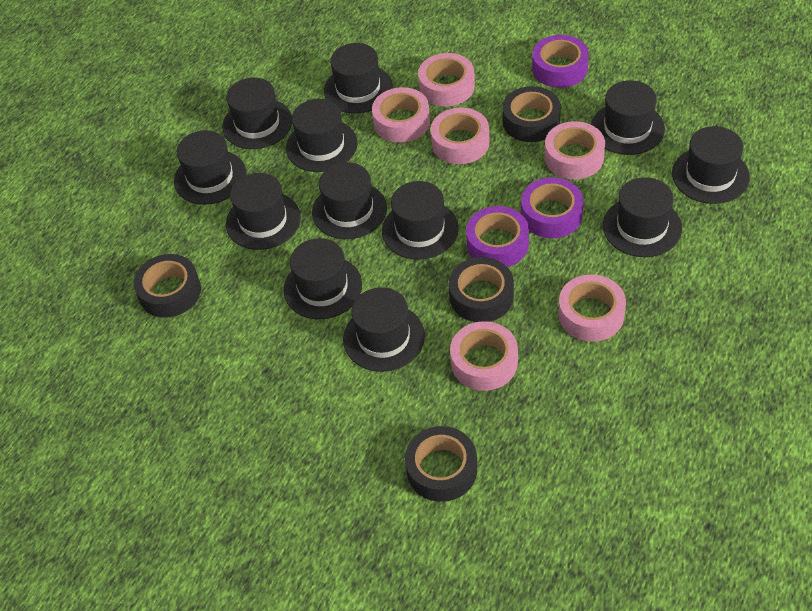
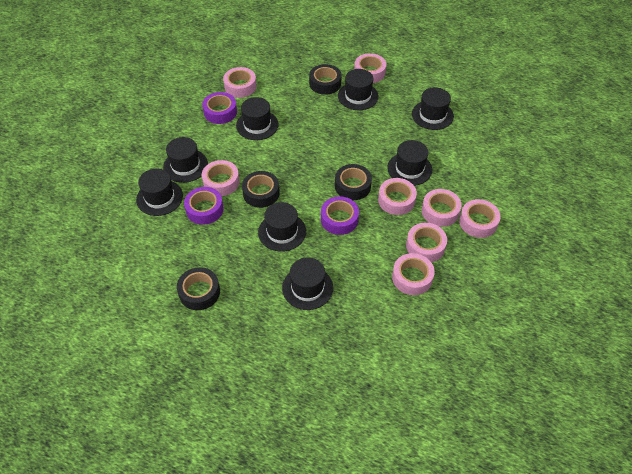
black hat: [174,130,246,205] [222,78,292,149] [226,173,301,250] [283,238,362,319] [286,99,357,172] [312,162,387,239] [324,43,393,114] [343,287,425,372] [382,181,459,260] [591,80,665,155] [603,177,682,257] [672,126,750,204] = 12 -> [136,169,183,216] [163,137,208,183] [236,97,279,140] [258,202,306,252] [282,257,333,310] [338,69,379,110] [387,140,432,186] [412,87,454,130] = 8
pink tape: [372,87,430,143] [418,53,475,106] [431,108,489,164] [450,321,518,391] [545,121,605,179] [558,274,626,342] = 6 -> [202,160,240,196] [223,67,257,98] [354,53,386,83] [378,178,417,215] [392,253,435,295] [406,223,447,262] [422,189,462,227] [459,199,501,238] = 8

